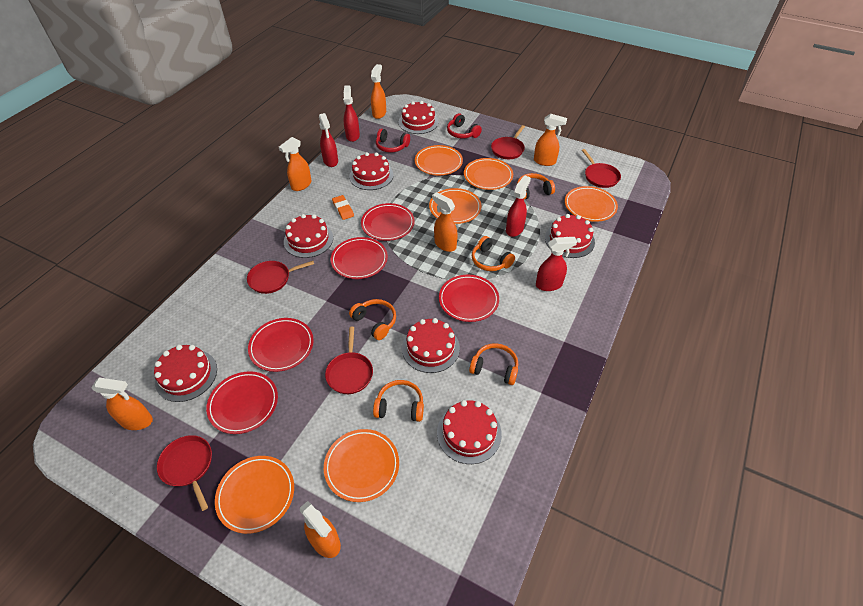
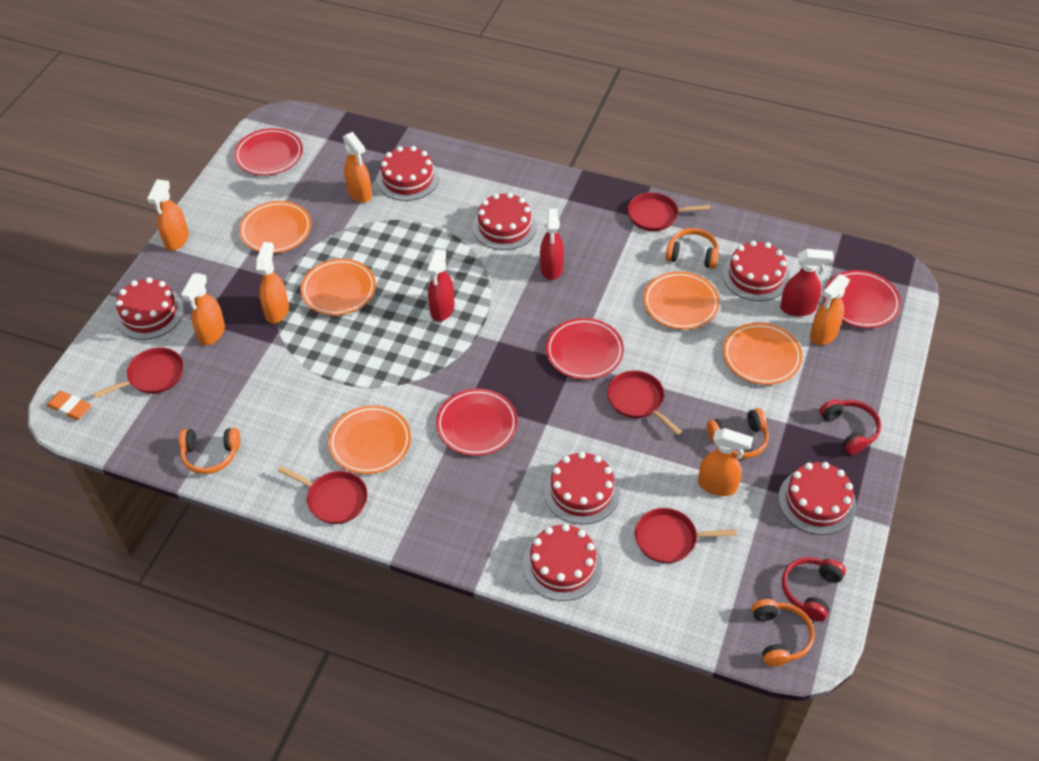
orange headphones: [349,299,396,340] [373,380,424,422] [469,343,518,385] [472,236,515,271] [517,173,555,200] = 5 -> [179,428,240,474] [665,228,719,269] [707,408,769,459] [752,599,815,667] = 4
orange plate: [215,456,294,534] [324,429,399,502] [415,145,463,175] [429,188,482,224] [464,158,513,190] [565,186,618,222] = 6 -> [239,201,312,253] [301,259,376,316] [328,405,411,474] [643,271,720,330] [723,323,802,385] = 5
red plate: [206,371,278,434] [248,318,314,372] [331,237,388,279] [361,203,415,241] [439,275,499,322] = 5 -> [234,128,303,176] [436,389,518,456] [546,318,624,380] [824,270,901,328] = 4
red spray bottle: [319,113,338,167] [343,85,360,142] [506,175,531,237] [536,237,577,291] = 4 -> [427,249,455,321] [540,208,564,280] [780,249,834,316] = 3

